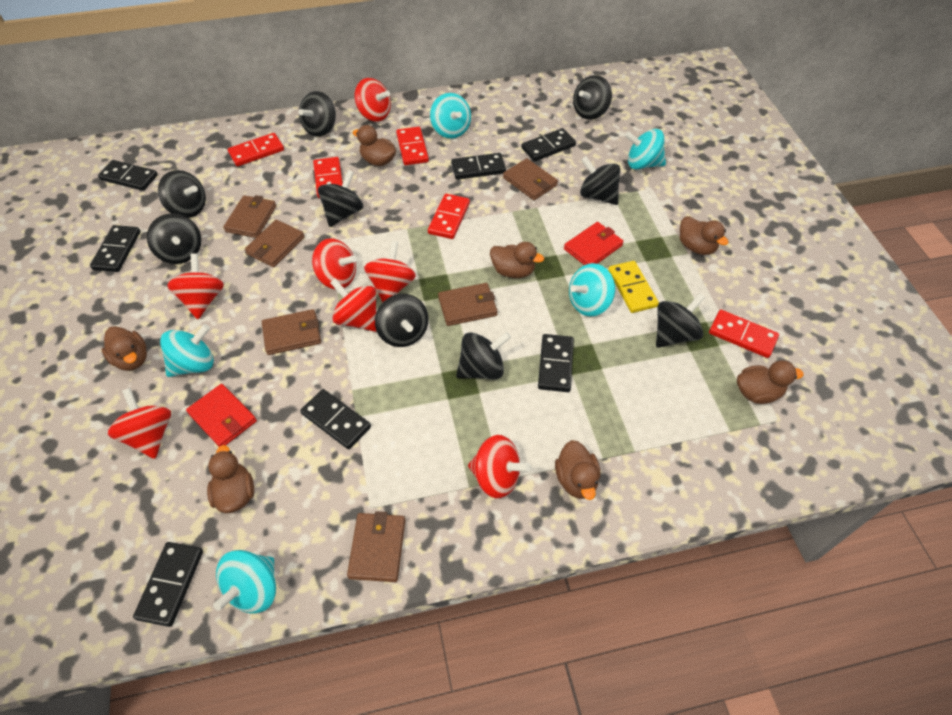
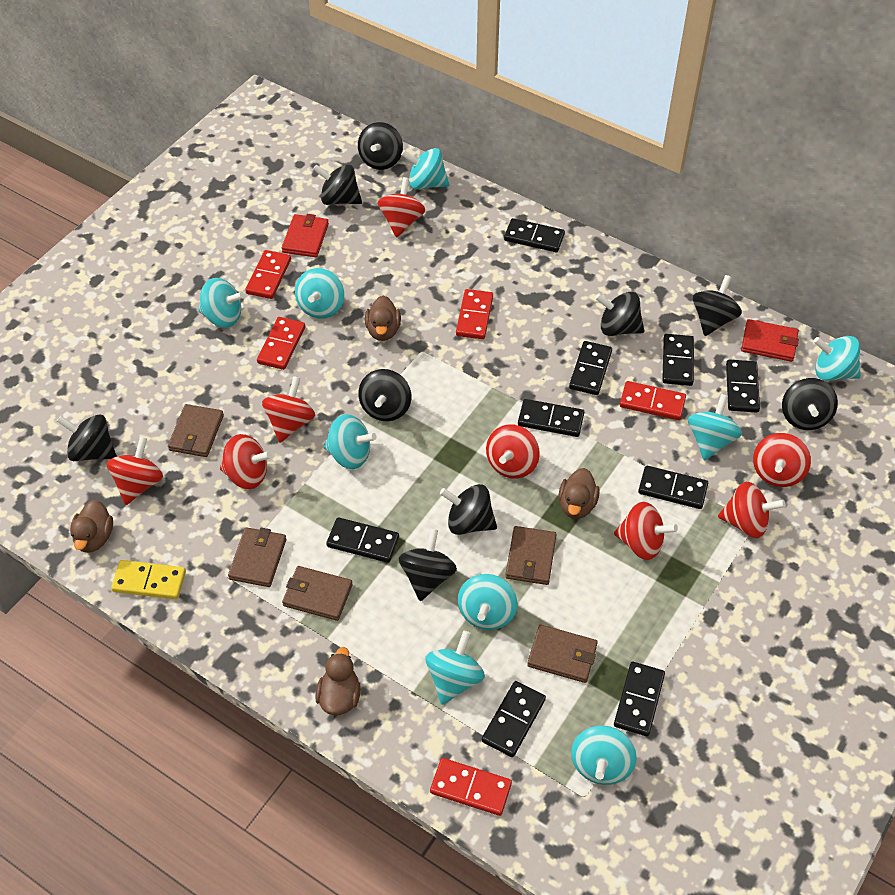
black domino: [90,225,141,272] [98,160,158,191] [133,542,203,627] [300,389,371,449] [451,153,506,180] [521,128,576,161] [538,334,574,392] = 7 -> [326,517,399,563] [482,681,546,757] [504,218,565,252] [518,399,584,437] [569,341,612,395] [614,662,665,736] [638,466,708,509] [662,334,694,386] [726,359,760,412] = 9
brown duck: [101,326,147,371] [207,445,254,513] [353,125,396,166] [490,242,544,278] [555,440,600,500] [680,216,729,255] [737,360,804,404] = 7 -> [70,500,113,553] [315,647,361,715] [365,296,401,341] [559,468,600,519] = 4
brown wallet: [223,195,276,238] [245,220,305,267] [262,309,321,355] [347,511,405,582] [438,283,498,326] [503,158,558,200] = 6 -> [168,404,224,457] [228,527,286,587] [282,566,353,621] [505,526,557,585] [527,625,598,683] = 5
red spinning top: [108,388,171,459] [167,253,224,319] [312,238,357,290] [330,278,377,332] [354,78,391,122] [364,240,416,302] [468,435,531,498] = 7 -> [107,437,163,505] [220,434,272,489] [262,376,315,443] [378,177,425,238] [486,424,540,479] [614,502,678,560] [718,481,786,538] [753,433,811,487] = 8
turquoise spinning top: [160,324,214,377] [213,550,276,614] [430,93,471,138] [569,263,615,316] [624,129,666,169] = 5 -> [198,278,245,328] [295,268,344,319] [324,414,377,469] [401,148,450,189] [425,631,485,705] [458,574,517,630] [571,725,637,785] [688,394,742,460] [813,336,861,381] = 9

